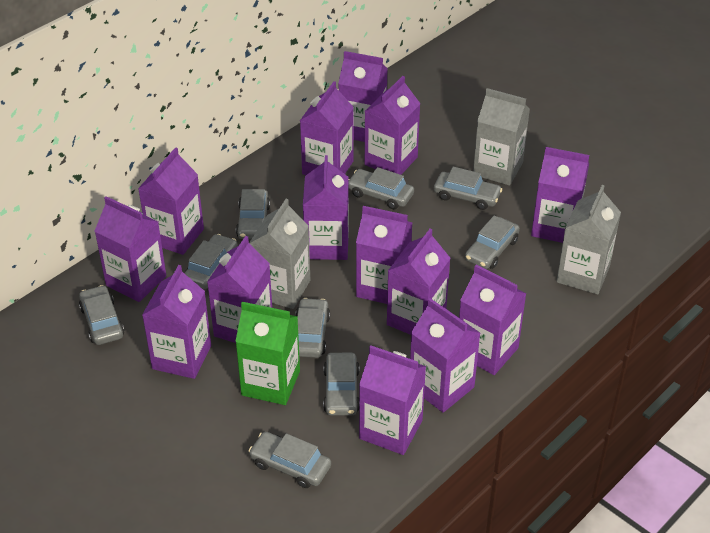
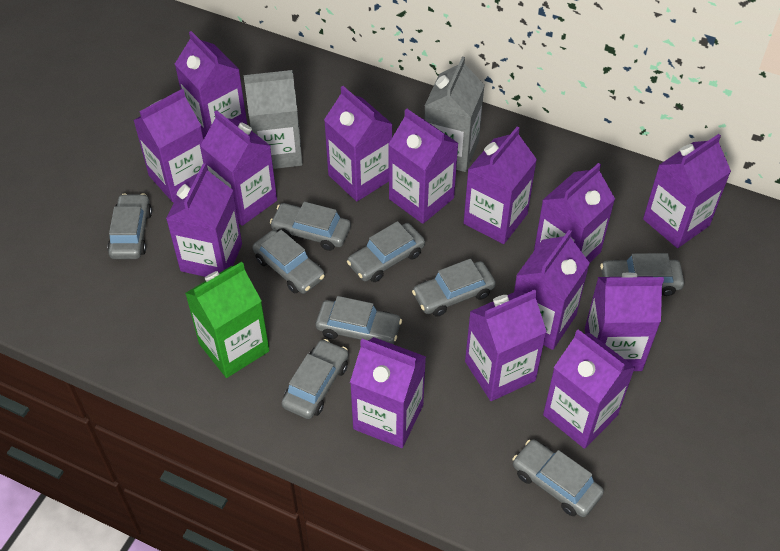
grey carton: [249,199,310,309] [473,88,530,186] [557,185,621,294] = 3 -> [244,70,303,169] [424,57,484,172] = 2

